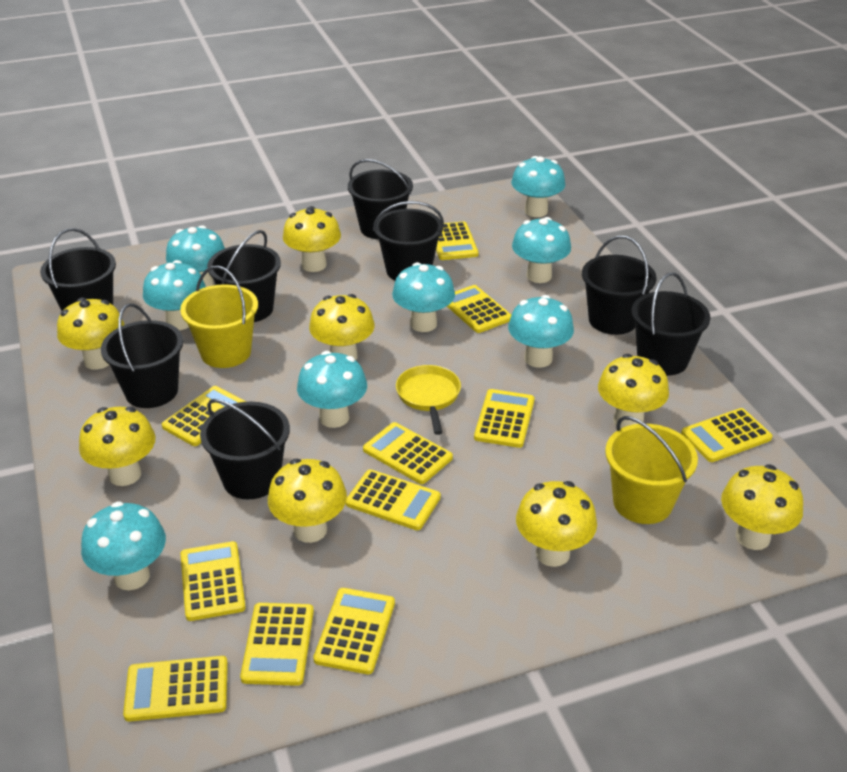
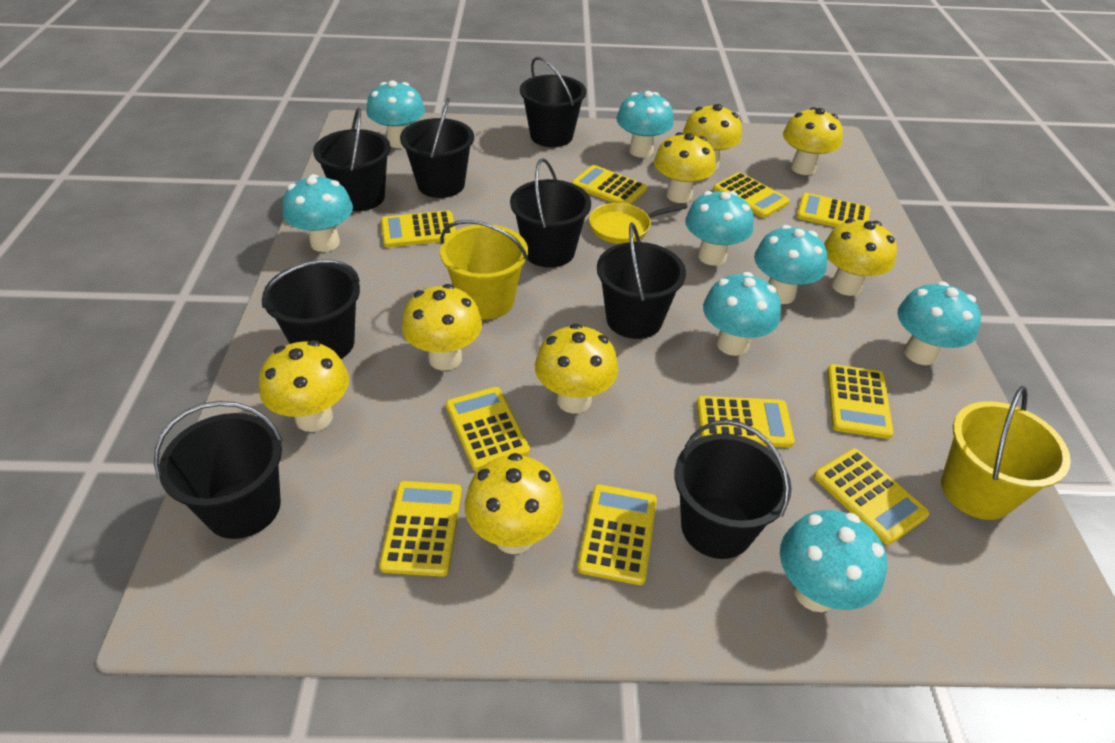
yellow calculator: [123,656,228,722] [162,386,246,446] [180,541,246,621] [240,603,314,686] [313,588,395,674] [346,469,441,530] [363,422,453,484] [436,222,479,260] [447,285,511,333] [474,389,535,448] [681,408,772,462] = 11 -> [379,481,462,576] [381,210,456,247] [446,387,530,471] [572,165,647,205] [577,484,657,585] [697,396,795,447] [713,172,790,218] [796,193,870,227] [814,448,930,545] [827,364,893,439] = 10

